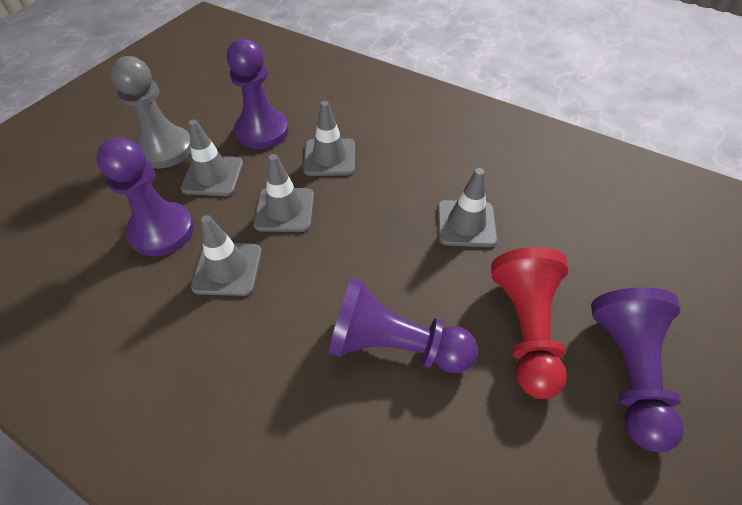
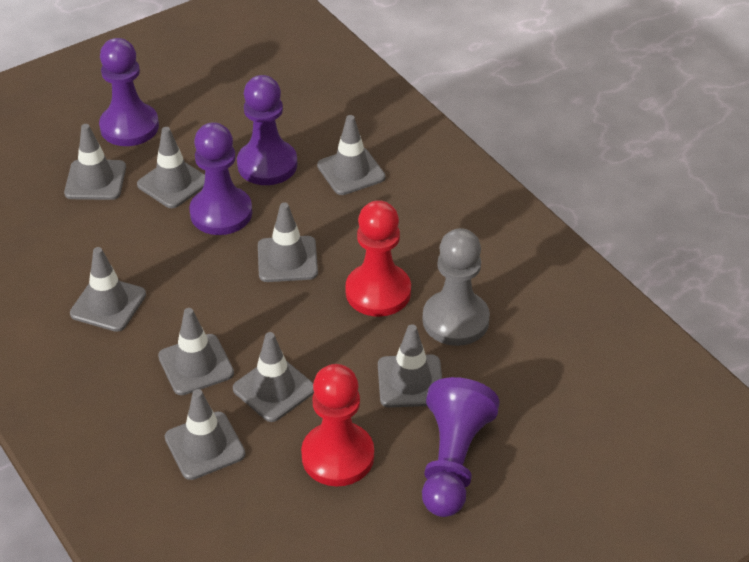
grey traffic cone: [181,119,243,196] [191,215,262,296] [254,154,314,232] [303,101,355,176] [438,168,498,247] = 5 -> [64,124,126,200] [70,247,146,332] [137,127,205,208] [158,308,234,395] [165,389,245,480] [233,332,314,422] [258,202,318,282] [317,115,386,195] [378,324,442,408] = 9
red pawn: [491,247,568,399] = 1 -> [301,364,374,486] [346,200,411,317] = 2

